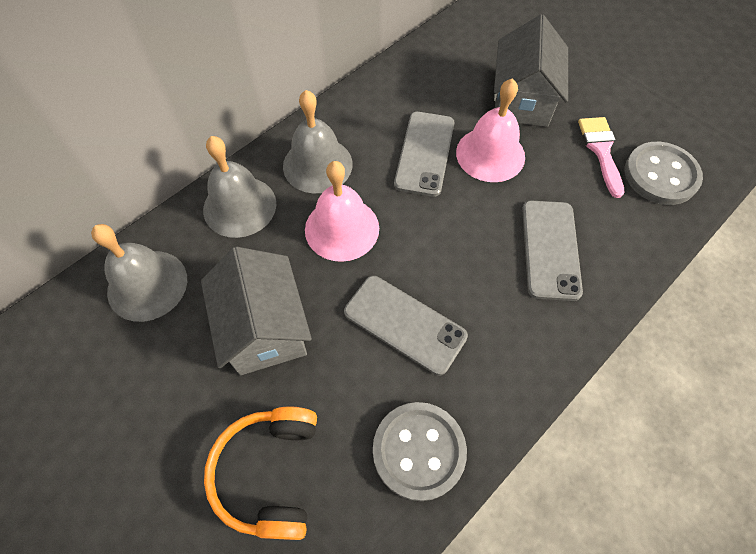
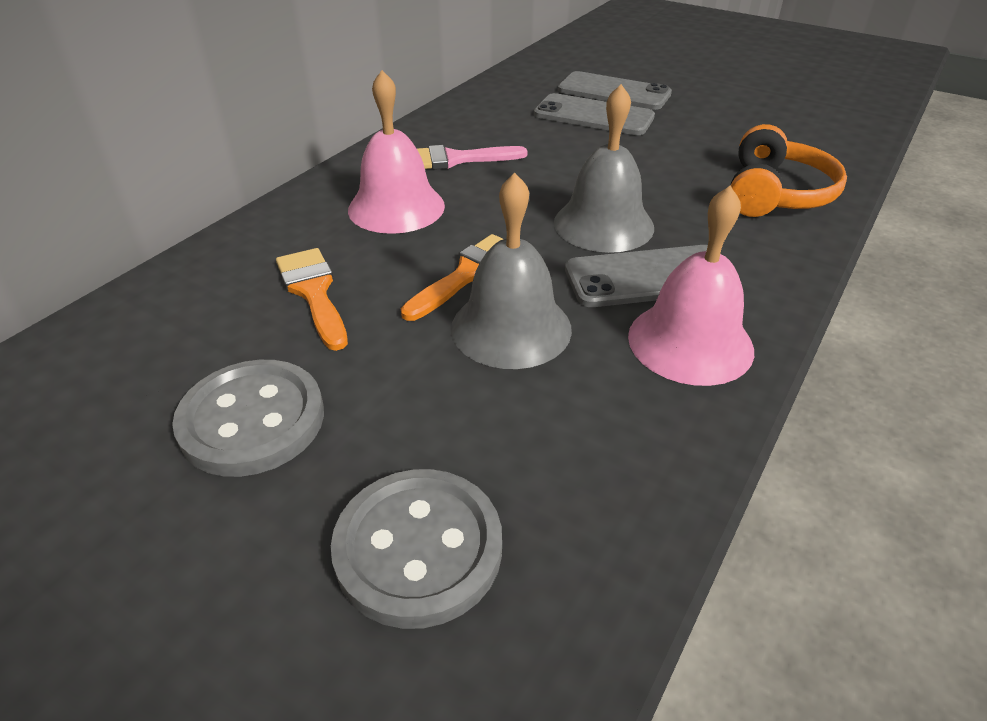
grey bell: [91,224,187,322] [203,136,276,238] [283,90,353,193] = 3 -> [451,173,572,369] [554,84,654,253] = 2
grey house: [201,247,312,375] [494,14,568,127] = 2 -> none = 0
orange brush: none = 0 -> [276,248,348,351] [401,234,503,321] = 2

